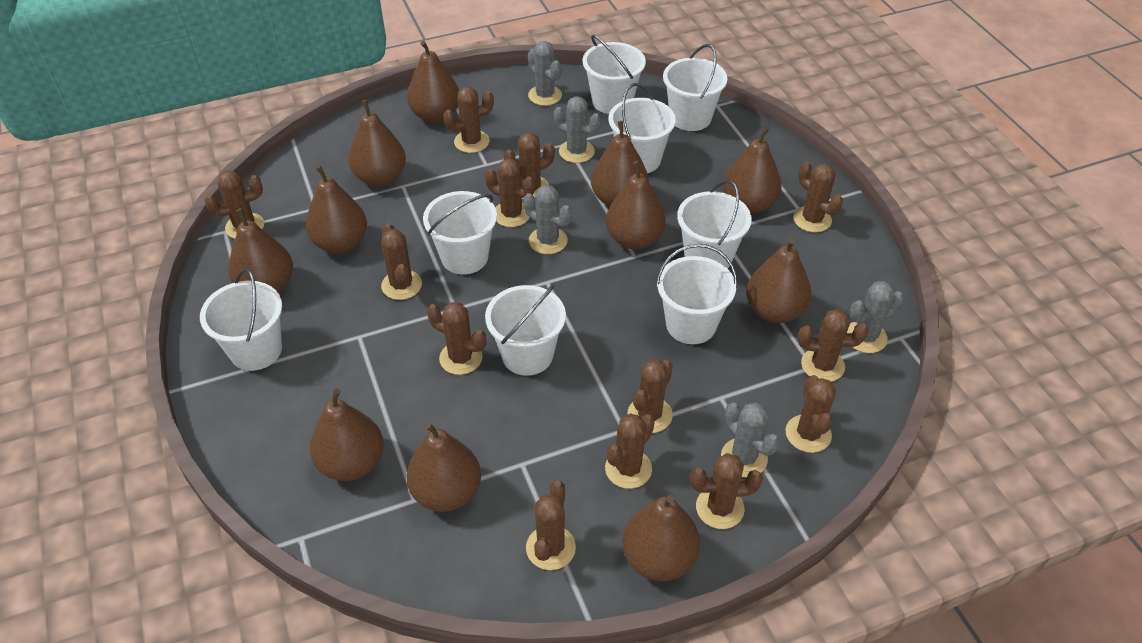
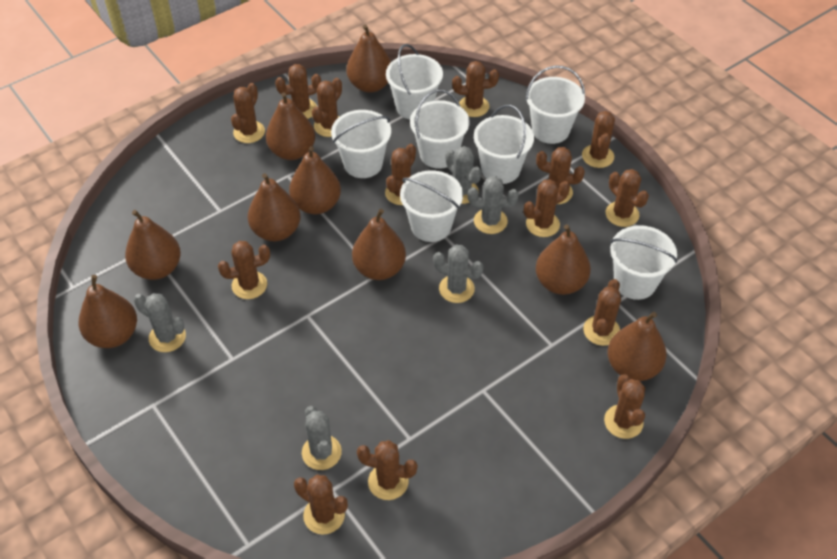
brown cactus: [204,171,264,239] [381,224,422,300] [427,302,486,375] [443,87,494,153] [485,158,535,227] [504,132,555,199] [526,481,576,570] [605,413,655,489] [627,359,673,433] [690,453,763,529] [786,375,836,453] [793,161,843,232] [798,309,868,382] = 13 -> [218,241,270,299] [231,83,265,143] [275,64,321,119] [294,475,348,535] [312,78,342,137] [357,440,418,500] [385,144,416,205] [452,61,499,117] [524,179,570,237] [536,147,585,204] [582,111,615,168] [583,279,621,346] [604,374,645,439] [605,169,649,227] = 14
brown pear: [228,208,293,293] [306,165,367,254] [310,389,384,481] [348,100,406,186] [406,422,481,512] [407,41,459,123] [591,121,649,207] [606,161,666,249] [622,495,700,581] [723,127,782,214] [746,238,811,323] = 11 -> [79,275,137,348] [125,210,181,280] [248,173,301,241] [266,92,315,160] [289,146,341,214] [346,24,391,93] [352,209,406,280] [536,224,591,295] [608,312,667,381] = 9
white bucket: [200,269,282,371] [423,191,497,275] [485,284,566,376] [583,35,646,114] [608,83,676,173] [656,244,737,344] [663,44,728,131] [677,180,752,269] = 8 -> [331,110,391,178] [386,44,443,119] [400,170,463,242] [410,89,470,169] [474,105,534,184] [525,65,585,144] [610,225,677,300] = 7

